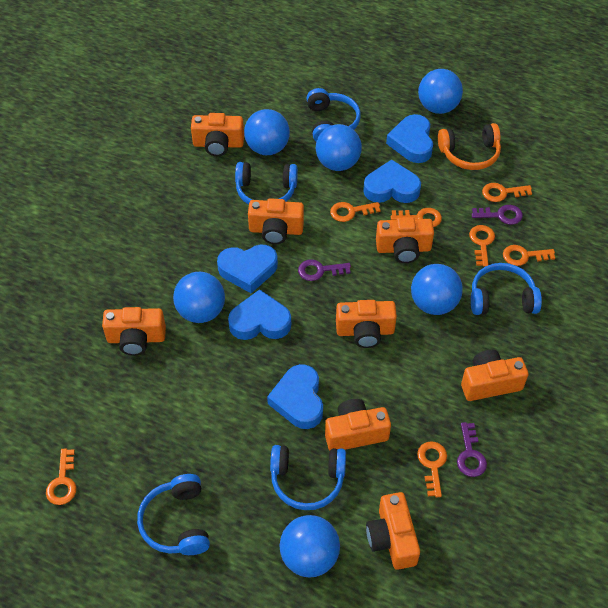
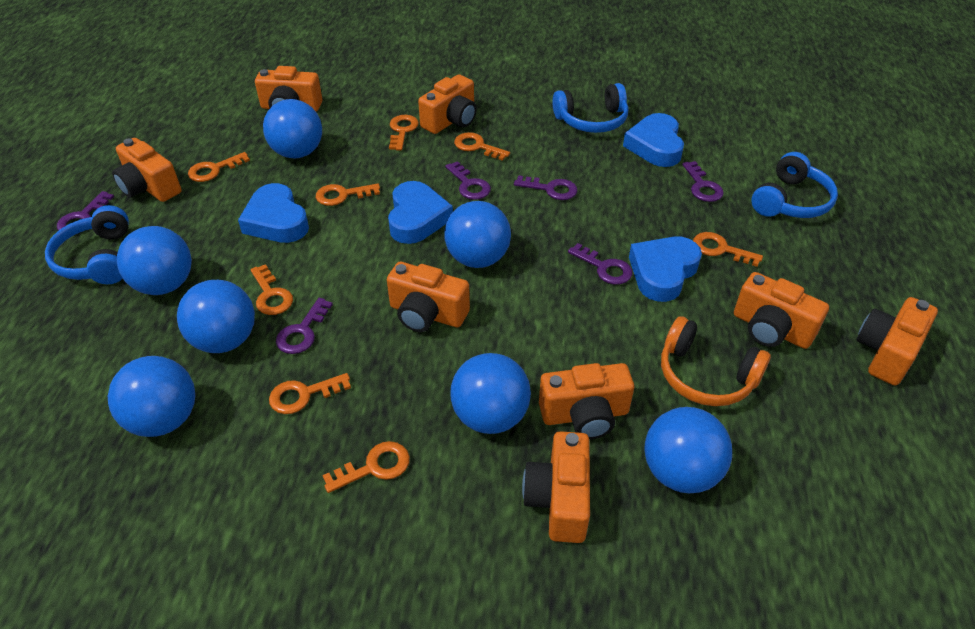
blue ball: [173,272,225,323] [244,109,290,155] [279,515,340,578] [316,124,362,171] [411,264,463,315] [418,69,463,114] = 6 -> [108,356,195,437] [117,226,192,295] [177,280,255,353] [263,99,322,158] [444,201,511,268] [451,353,531,434] [644,407,732,493] = 7
blue headphones: [137,474,210,555] [235,162,298,205] [270,445,346,510] [306,88,361,141] [471,263,542,315] = 5 -> [45,205,129,284] [552,83,628,133] [751,152,838,218] = 3
blue heart: [217,244,278,293] [228,289,291,340] [267,364,323,429] [363,159,421,203] [386,114,433,163] = 5 -> [238,183,309,243] [388,181,453,244] [623,113,684,167] [629,236,702,302] = 4
orange key: [46,449,77,505] [330,202,381,222] [391,208,442,227] [417,441,447,497] [469,225,495,267] [482,183,532,202] [503,245,555,266] = 7 -> [188,152,250,182] [250,264,293,315] [269,373,351,414] [316,184,380,206] [322,441,410,493] [389,115,419,151] [454,132,510,161] [693,232,763,267] = 8
purple key: [298,259,351,281] [457,422,487,477] [472,205,523,225] = 3 -> [57,191,114,231] [276,298,333,354] [445,161,491,200] [514,175,577,200] [568,243,632,285] [682,161,724,202] = 6

